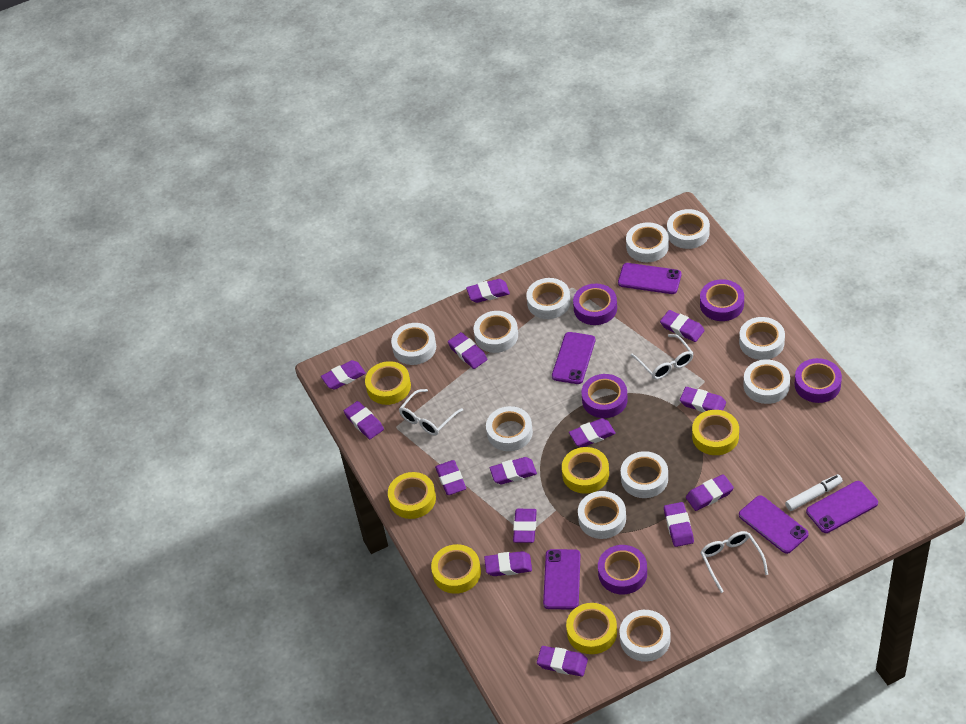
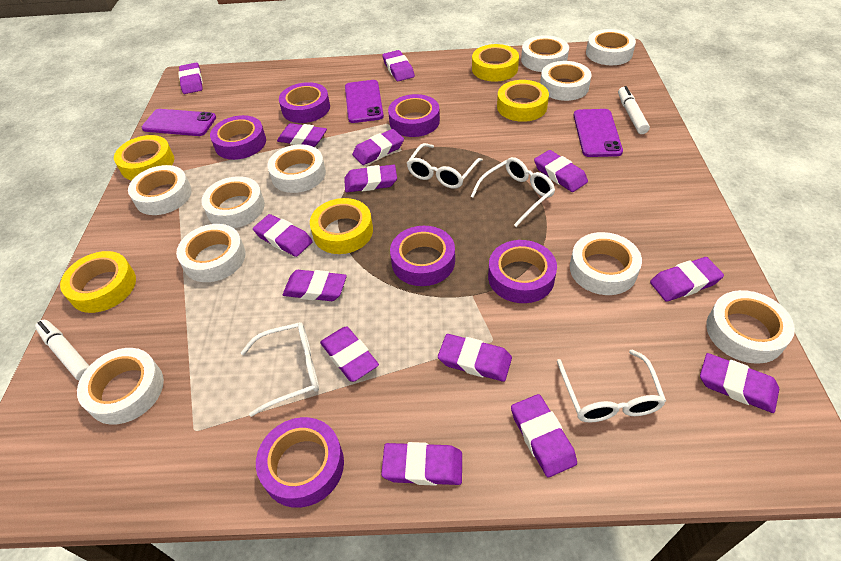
purple phone: [543,549,581,609] [552,332,595,384] [618,263,682,294] [739,495,809,554] [806,481,878,533] = 5 -> [142,109,216,136] [345,80,384,123] [574,109,623,157] = 3
purple tape: [573,284,617,325] [581,374,628,418] [598,545,647,594] [700,279,744,321] [794,358,842,403] = 5 -> [210,115,266,160] [256,417,344,508] [279,82,330,123] [388,94,440,137] [390,226,455,286] [488,240,557,303] = 6
white glasses: [399,389,463,436] [631,334,693,380] [700,531,768,593] = 3 -> [241,322,319,417] [407,143,483,189] [470,157,555,227] [557,350,666,423] = 4
white marker: [785,474,843,511] = 1 -> [35,320,89,381] [618,86,650,134] = 2
white tape: [391,323,436,365] [473,311,518,353] [486,406,533,451] [526,278,570,319] [578,491,626,539] [619,610,670,662] [621,451,668,498] [626,222,669,262] [667,209,710,249] [739,317,785,360] [743,359,790,404] = 11 -> [77,348,164,425] [128,165,192,215] [176,224,246,282] [201,176,265,228] [267,144,326,193] [521,35,569,72] [540,61,592,101] [570,232,642,295] [586,29,636,65] [706,290,795,364] = 10
yellow tape: [365,361,411,405] [388,472,436,519] [431,544,481,594] [562,447,609,494] [566,603,617,654] [692,410,739,455] = 6 -> [60,251,136,313] [114,135,174,181] [310,198,373,254] [472,44,519,81] [497,80,549,122] = 5

